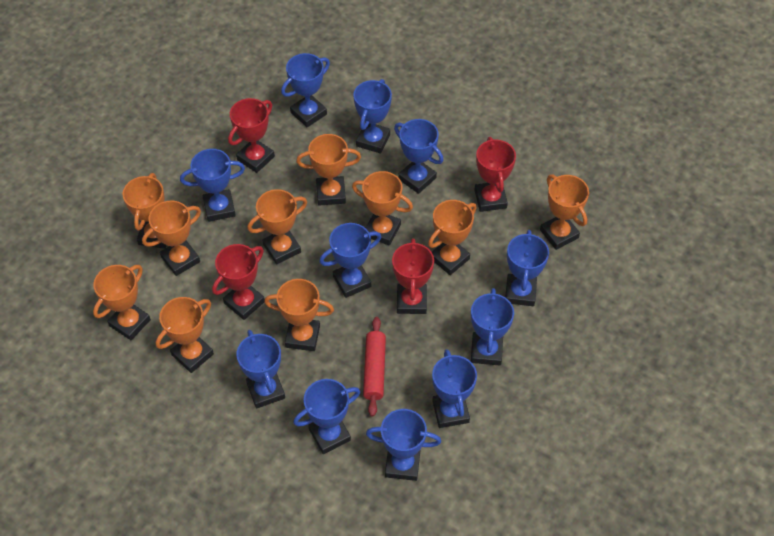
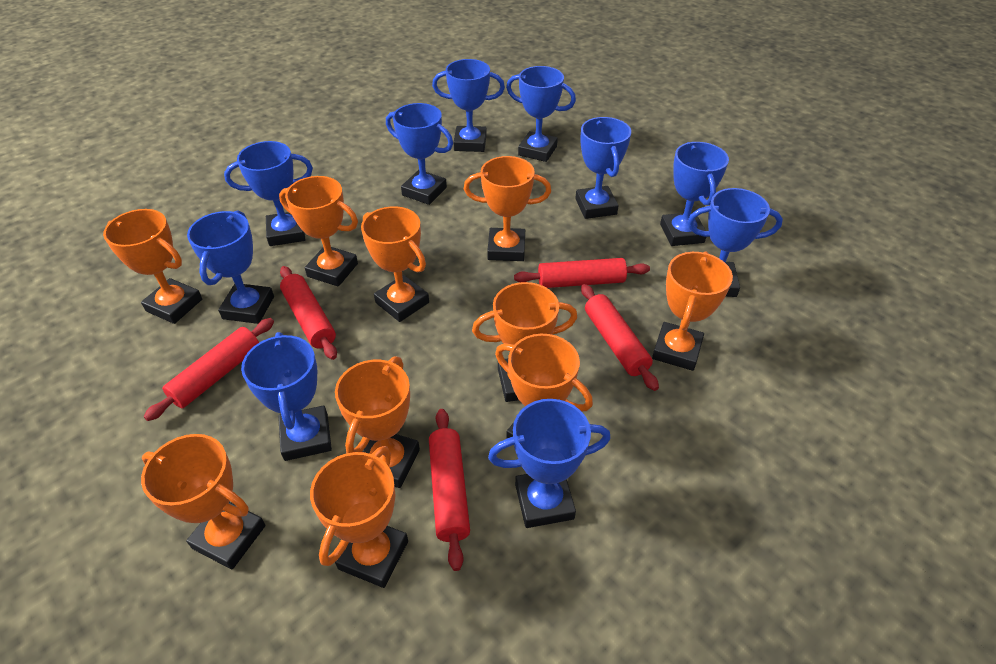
blue trophy: [180,149,245,222] [236,330,285,409] [281,53,330,127] [293,379,360,454] [319,223,381,298] [354,79,392,154] [366,409,441,481] [394,119,444,194] [432,349,477,428] [471,288,514,366] [505,230,549,306] = 11 -> [187,210,274,324] [224,141,313,246] [241,332,332,461] [386,103,453,205] [432,59,505,152] [488,399,611,528] [506,66,576,162] [575,117,631,219] [660,142,729,246] [687,188,783,297] = 10
red rolling pin: [363,317,386,416] = 1 -> [144,318,274,421] [280,266,337,360] [429,409,470,571] [514,258,650,288] [581,284,659,391] = 5
red trophy: [212,244,265,320] [228,98,275,173] [392,238,434,314] [474,137,516,212] = 4 -> none = 0

